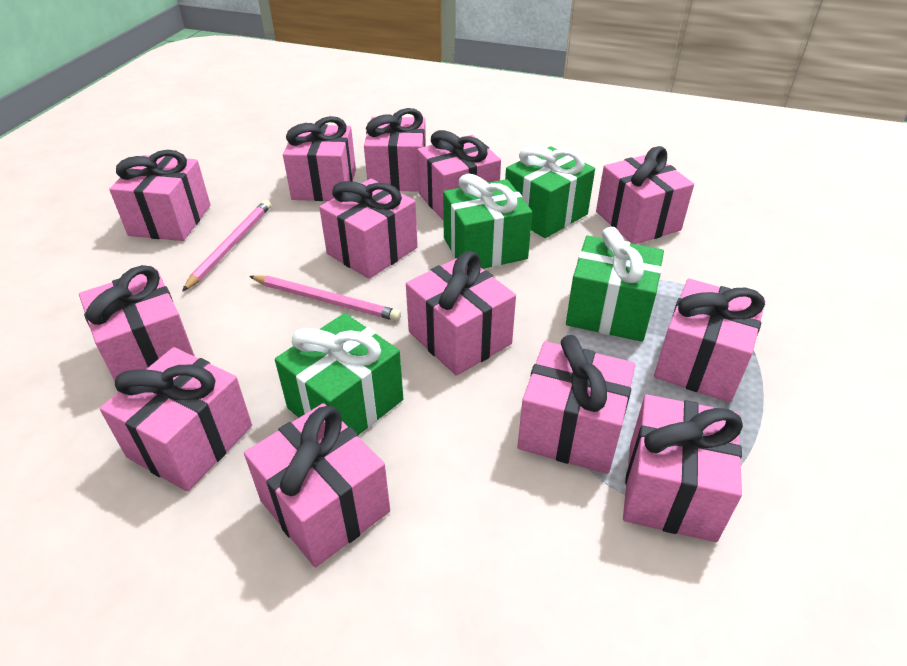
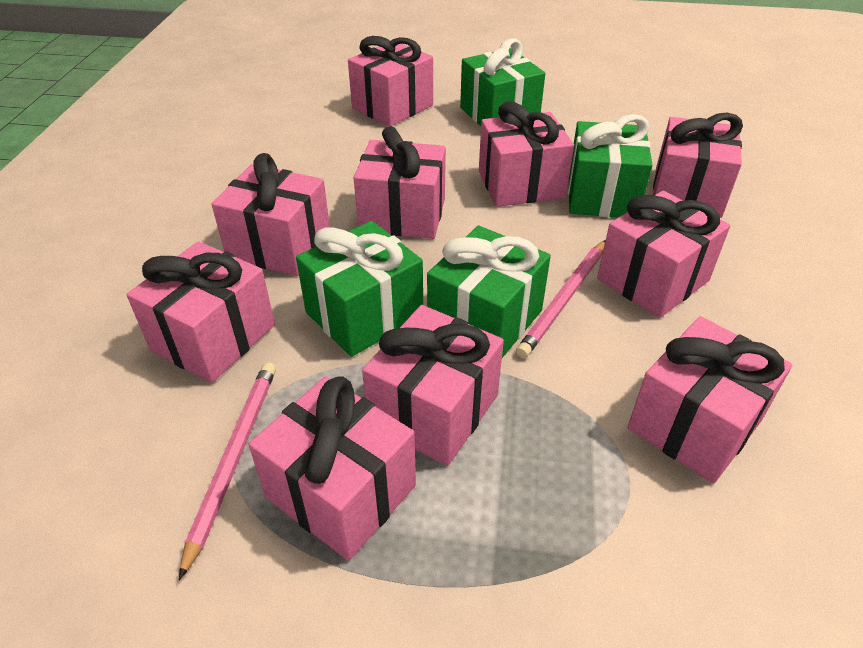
pink gift: [79,265,195,381] [99,347,252,491] [109,150,211,241] [244,403,390,567] [283,116,356,201] [319,179,418,279] [364,108,426,191] [406,251,516,376] [417,130,501,221] [517,335,635,474] [596,146,694,244] [623,394,743,542] [654,278,765,403] = 13 -> [126,241,275,383] [211,153,330,276] [249,376,416,561] [348,36,433,126] [353,126,446,239] [362,305,504,466] [479,101,574,207] [597,191,730,318] [628,316,792,483] [653,113,743,218] = 10

